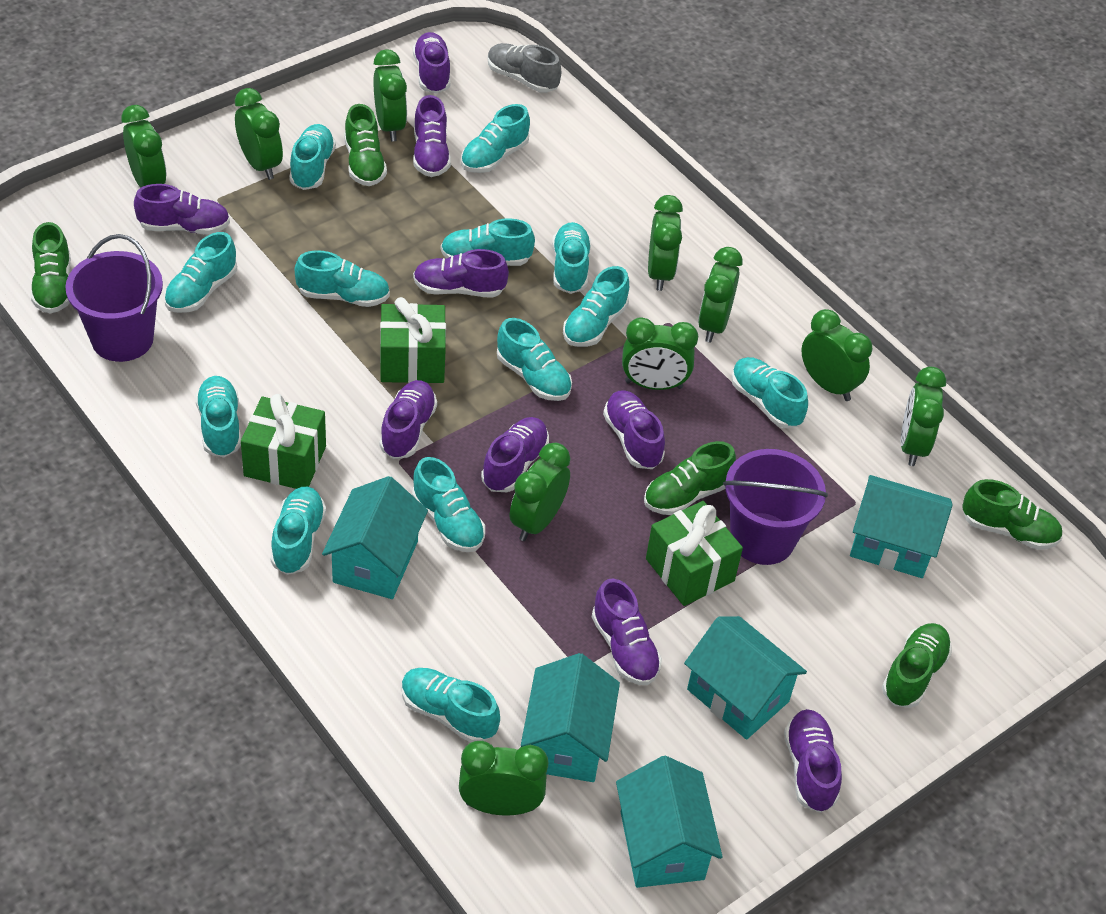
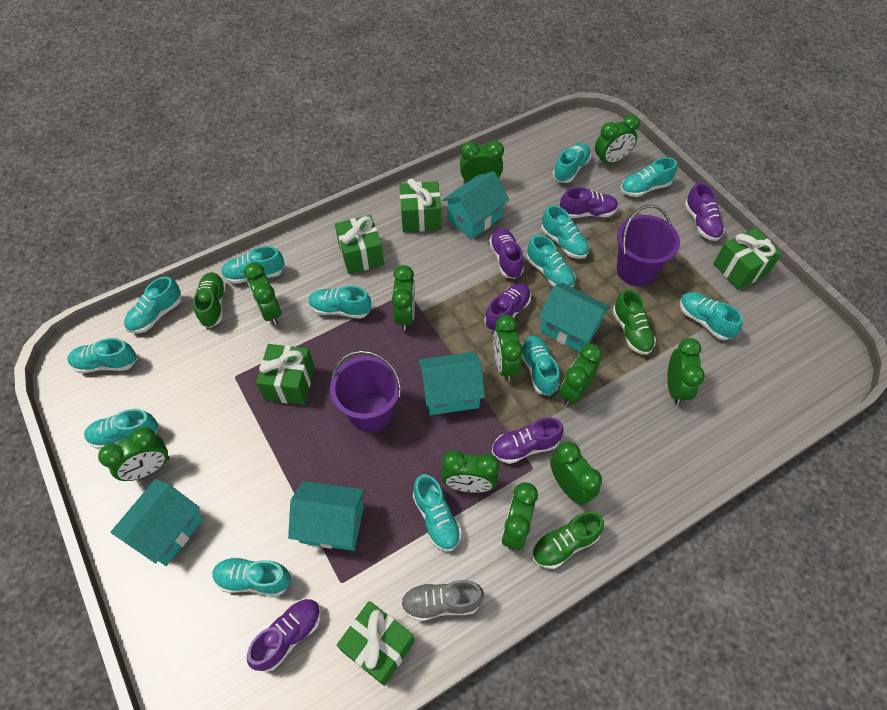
green clock: [121,105,167,188] [235,88,283,180] [374,49,407,141] [459,741,548,816] [510,443,571,541] [622,317,698,390] [648,195,683,291] [698,247,743,343] [802,309,872,401] [901,366,946,466] = 10 -> [98,427,169,481] [244,262,281,325] [392,265,415,331] [441,450,500,493] [460,141,504,184] [493,315,523,381] [501,482,538,550] [550,441,602,505] [559,344,602,406] [595,115,640,166] [667,338,705,405] = 11
green gift: [241,394,326,489] [380,297,446,383] [646,501,743,606] = 3 -> [256,344,315,405] [335,215,384,274] [337,601,415,686] [399,178,441,232] [713,228,782,290] = 5
green shoe: [31,222,71,314] [344,104,387,186] [644,441,736,515] [882,623,952,708] [962,479,1063,550] = 5 -> [193,272,226,328] [532,511,604,569] [613,289,656,355] = 3
purple shoe: [134,184,230,235] [379,380,437,459] [413,32,451,94] [413,95,451,177] [413,249,509,298] [481,417,549,492] [592,579,662,685] [603,390,665,469] [784,709,842,813] = 9 -> [247,599,321,672] [485,283,531,331] [489,228,524,279] [492,417,564,464] [560,187,618,218] [685,183,725,241] = 6

